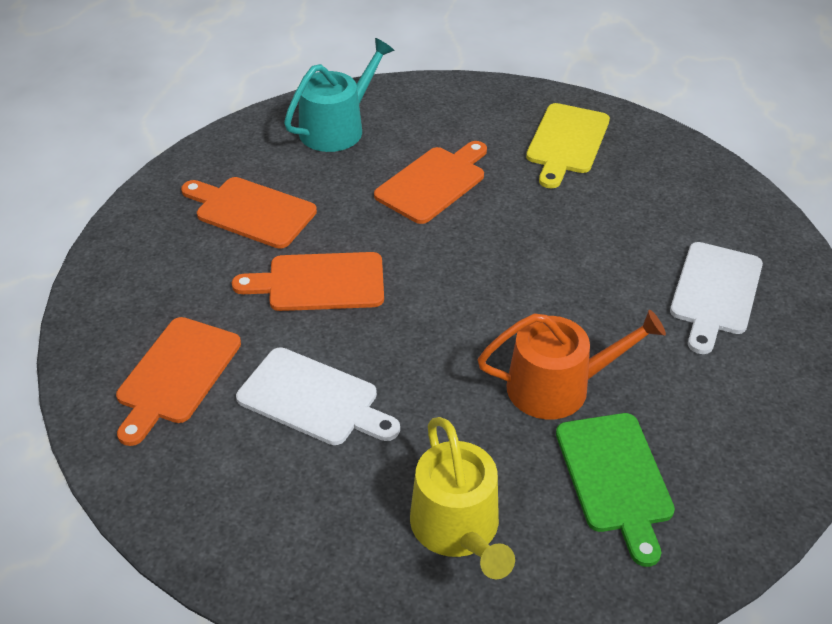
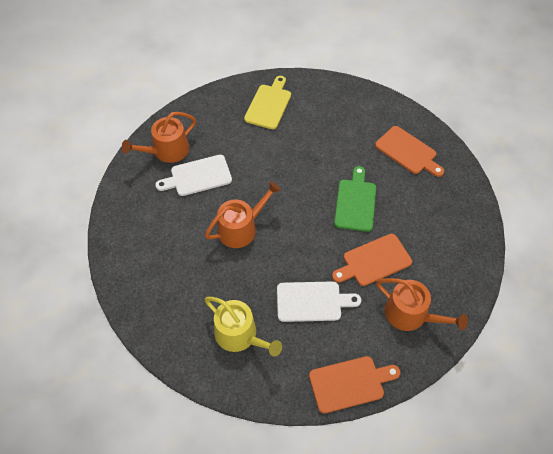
orange cutting board: [116,317,241,446] [181,177,317,249] [232,252,384,311] [374,141,487,224] = 4 -> [309,356,400,414] [332,234,412,286] [375,126,444,177] = 3
orange watering can: [478,310,666,419] = 1 -> [122,112,196,163] [205,181,281,248] [376,278,468,331] = 3
turquoise watering can: [284,38,395,152] = 1 -> none = 0

